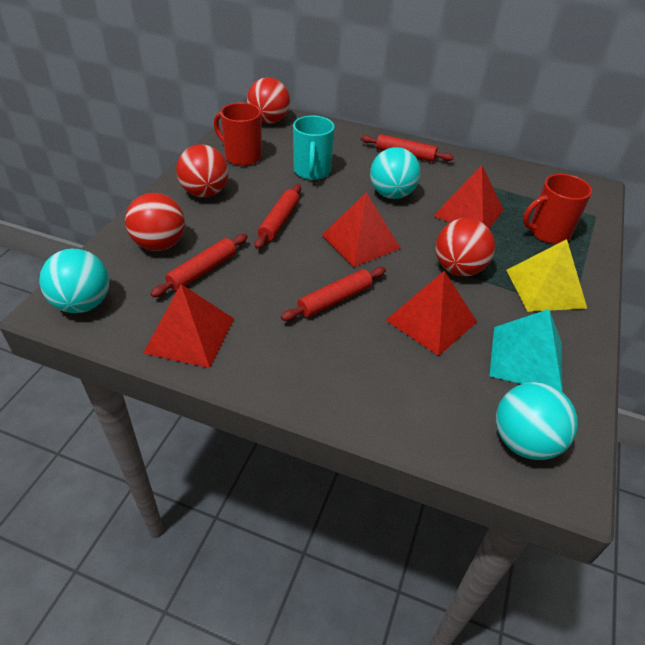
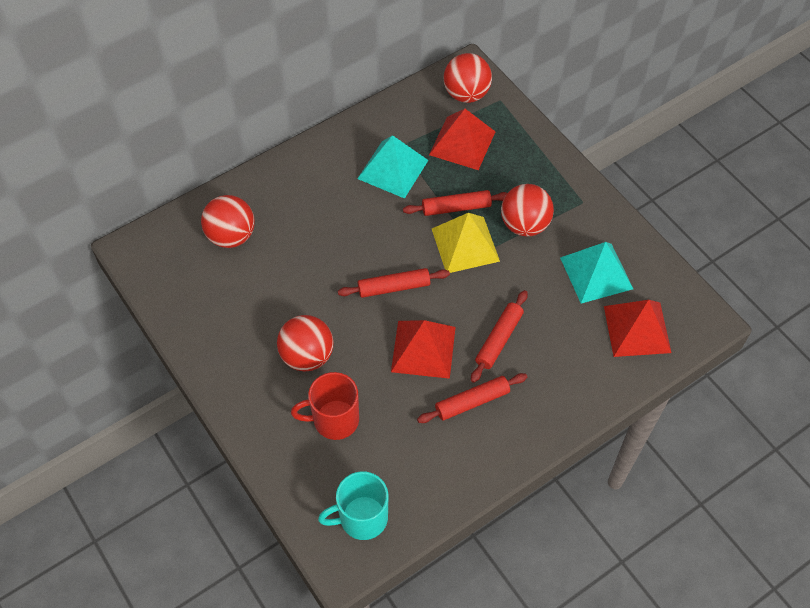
red mug: [214,102,262,166] [523,174,592,244] = 2 -> [291,372,359,440] = 1
red pyramid: [143,284,234,368] [322,192,401,267] [386,271,477,356] [434,165,504,228] = 4 -> [391,320,456,379] [429,109,495,170] [604,300,672,357] = 3
turquoise ball: [39,249,109,313] [370,147,421,199] [496,382,578,460] = 3 -> none = 0
turquoise pyramid: [489,309,563,392] = 1 -> [357,135,428,199] [560,242,633,303] = 2

